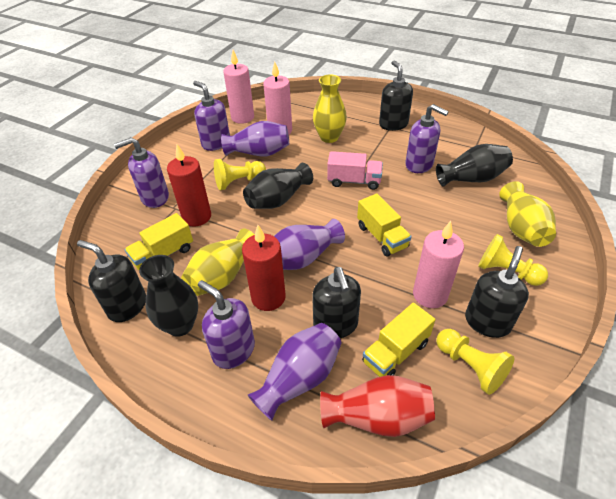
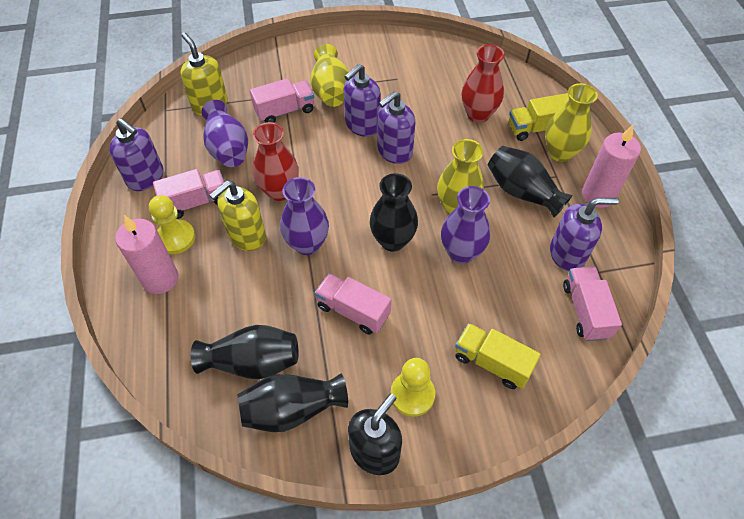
black soap dispenser: [77,240,146,322] [312,267,361,338] [379,61,413,131] [465,246,529,338] = 4 -> [348,393,402,475] = 1
black vase: [139,255,198,337] [243,163,313,209] [436,144,513,187] = 3 -> [191,325,299,379] [237,374,348,432] [370,173,418,252] [488,146,573,218] = 4
pink candle: [223,50,254,124] [263,62,292,134] [413,221,464,308] = 3 -> [115,215,178,294] [582,125,641,208] = 2
pink truck: [327,151,383,190] = 1 -> [153,169,224,219] [250,78,314,123] [315,273,391,334] [563,266,622,341] = 4
red candle: [167,144,211,227] [242,225,286,311] = 2 -> none = 0
red vase: [320,375,435,437] = 1 -> [253,122,299,201] [462,44,504,123] = 2
yellow pawn: [214,159,266,190] [436,329,514,395] [478,234,548,286] = 3 -> [149,195,195,254] [391,358,435,417] = 2
yellow soap dispenser: none = 0 -> [180,32,228,115] [209,180,266,251] = 2
yellow truck: [124,213,193,270] [357,194,412,257] [362,303,435,377] = 3 -> [455,323,541,389] [509,93,569,141] = 2

